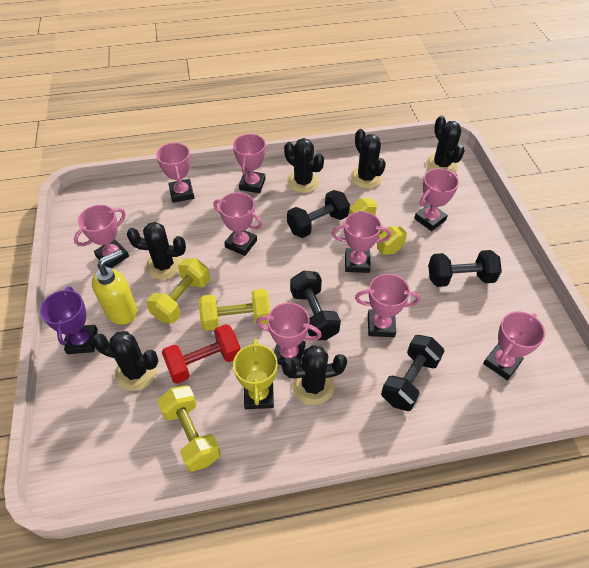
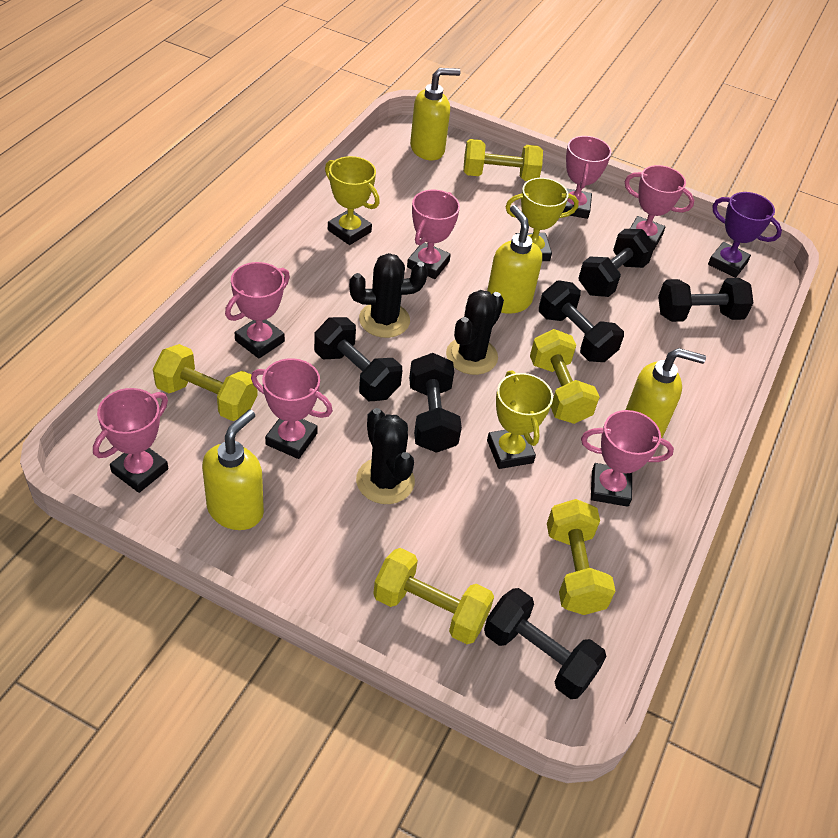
black cactus: [92,331,159,391] [127,222,186,280] [282,345,347,405] [284,138,324,193] [350,129,386,189] [426,116,465,173] = 6 -> [349,253,428,338] [356,408,415,504] [446,290,504,375] = 3
black dumbbell: [287,190,350,238] [290,270,341,340] [381,335,444,411] [428,250,502,287] = 4 -> [314,317,402,401] [409,353,462,453] [484,588,606,699] [539,281,624,362] [578,229,655,297] [658,278,753,322] = 6
pink trophy: [74,205,129,268] [156,142,194,203] [213,192,263,256] [233,134,266,193] [256,303,322,365] [332,211,391,273] [355,274,420,337] [414,168,459,231] [483,311,545,380] = 9 -> [93,388,168,493] [225,262,290,359] [251,358,333,459] [407,190,460,279] [562,136,611,219] [581,410,674,507] [625,165,694,250] = 7
red dumbbell: [162,324,240,384] = 1 -> none = 0
yellow dumbbell: [147,258,210,324] [157,386,221,472] [199,289,270,331] [349,198,407,255] = 4 -> [153,344,258,421] [373,548,494,644] [463,139,543,181] [530,329,600,424] [547,499,615,615] = 5
yellow soap dispenser: [92,250,137,325] = 1 -> [202,409,264,530] [410,68,461,160] [487,205,542,314] [626,348,706,438] = 4
yellow trophy: [233,339,278,409] = 1 -> [325,156,380,245] [487,370,553,469] [505,178,579,261] = 3

